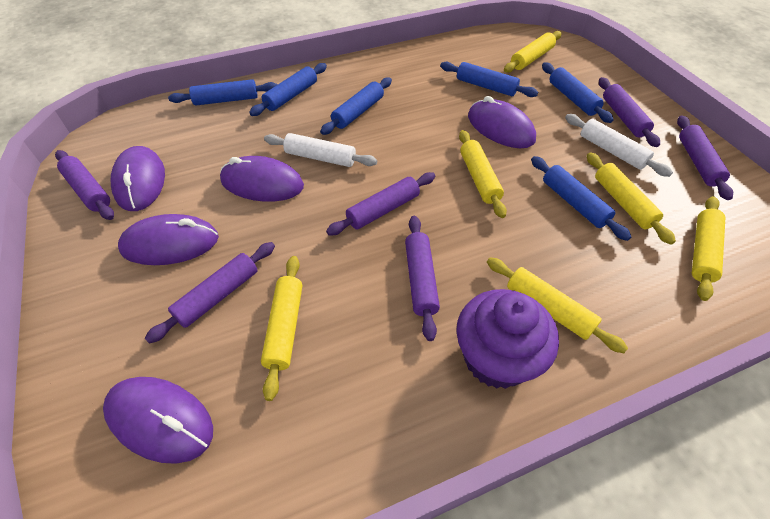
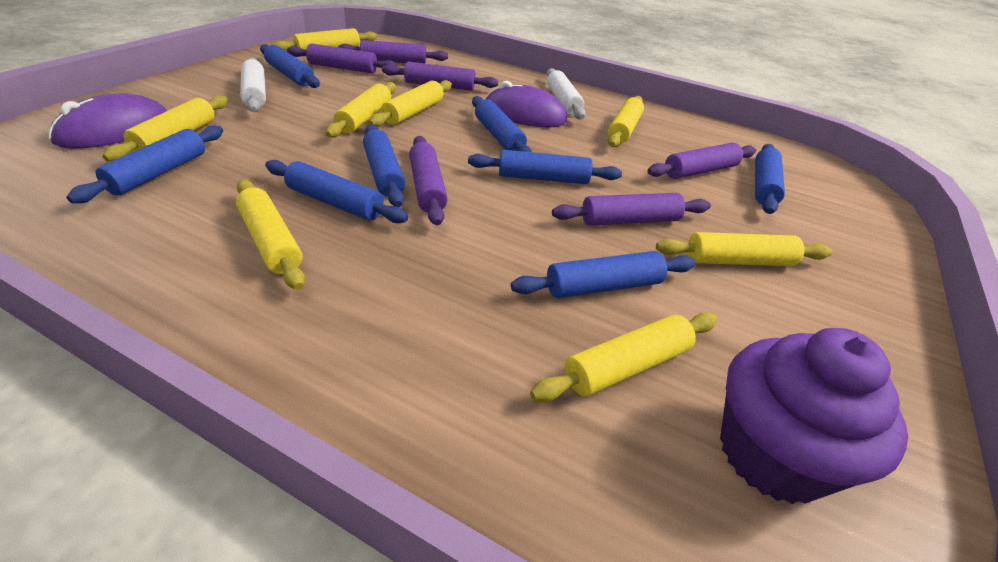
blue rolling pin: [168,79,278,105] [249,63,327,116] [320,77,392,135] [440,62,538,97] [531,156,631,241] [542,63,614,123] = 6 -> [67,126,223,203] [260,44,320,88] [265,160,408,223] [363,124,406,207] [468,150,622,184] [472,96,532,152] [511,251,696,298] [755,144,785,214] = 8
purple mouse: [103,377,213,464] [111,146,165,211] [118,214,219,265] [220,156,304,202] [468,96,536,148] = 5 -> [49,93,167,149] [484,81,567,127] = 2
yellow rolling pin: [261,256,302,401] [459,130,507,218] [487,257,628,353] [504,31,562,73] [587,152,676,245] [692,196,726,301] = 6 -> [103,95,228,161] [236,180,305,290] [272,28,377,50] [325,82,396,137] [369,80,452,127] [530,312,717,402] [608,96,644,147] [656,232,832,266] = 8

